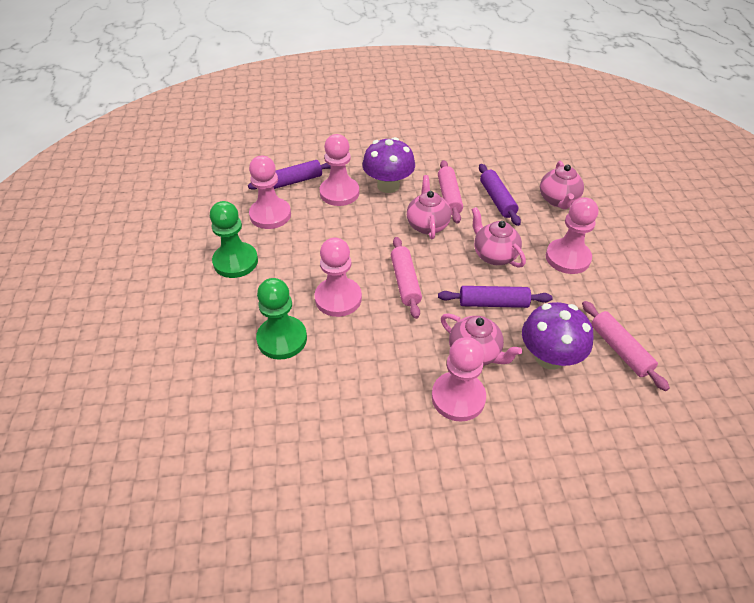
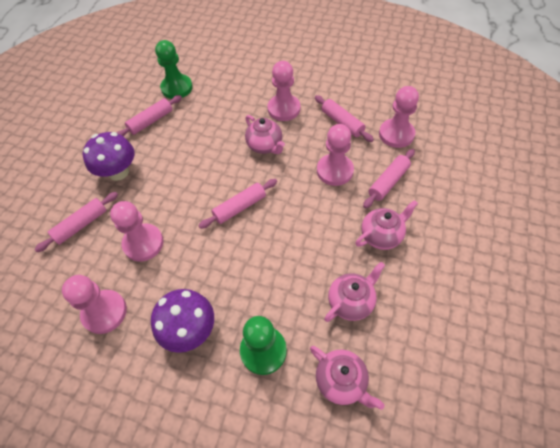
pink rolling pin: [391,237,422,319] [438,160,463,224] [582,301,670,391] = 3 -> [34,192,118,252] [116,95,182,136] [198,179,277,229] [315,95,374,142] [363,149,415,208] = 5
purple rolling pin: [248,160,331,190] [438,286,553,308] [479,164,521,226] = 3 -> none = 0

